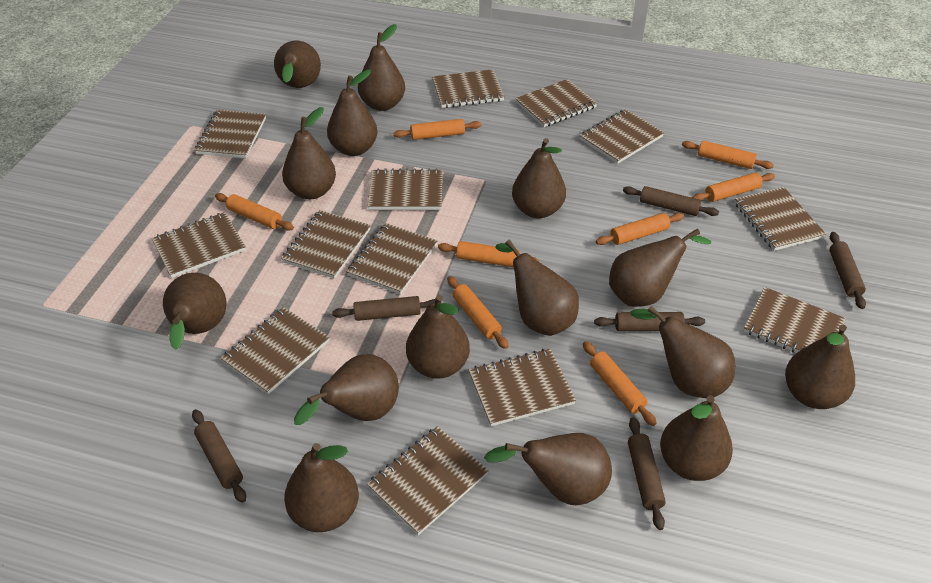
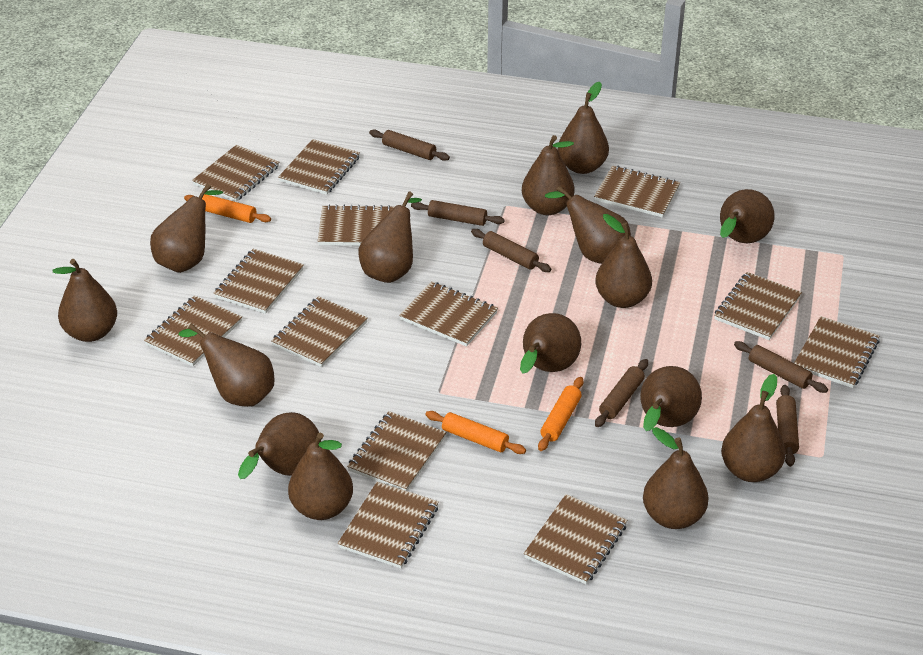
orange rolling pin: [215,193,294,230] [394,119,481,140] [438,241,539,267] [447,276,509,349] [583,341,657,426] [596,213,684,245] [682,140,774,169] [692,173,775,202] = 8 -> [184,194,271,223] [425,411,526,454] [538,377,583,451] = 3

